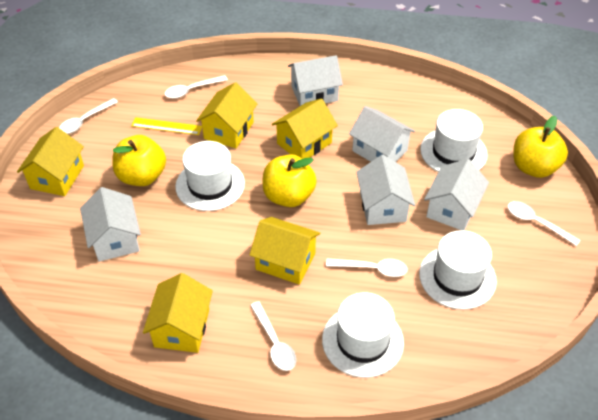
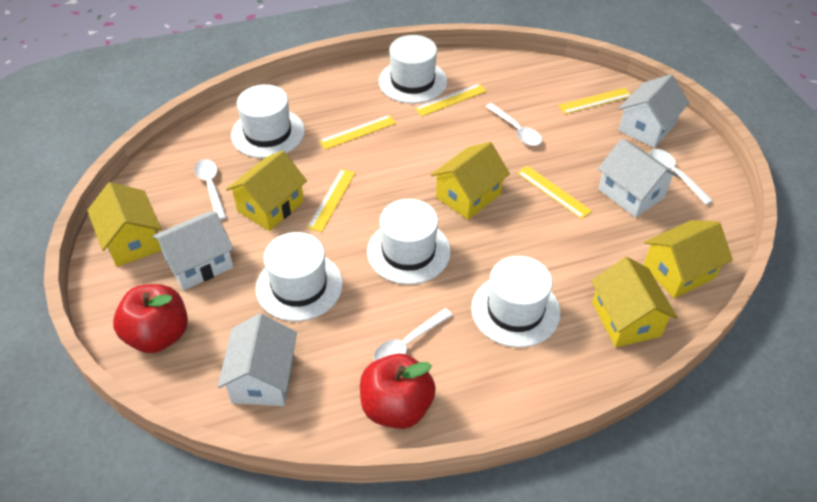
red apple: none = 0 -> [113,284,188,353] [360,354,436,429] = 2
white hat: [175,141,245,211] [322,293,404,378] [419,230,497,310] [420,109,487,172] = 4 -> [231,84,305,158] [256,232,343,321] [367,199,451,284] [379,35,447,104] [471,256,560,348] = 5
white house: [80,187,141,262] [288,55,343,106] [349,106,415,162] [356,155,415,225] [424,159,489,231] = 5 -> [152,211,234,290] [217,313,297,406] [598,138,678,218] [618,74,689,148] = 4
white spoon: [59,98,118,134] [165,75,228,99] [250,301,296,371] [326,259,408,277] [508,201,581,246] = 5 -> [194,159,227,220] [374,308,452,361] [485,103,542,146] [649,149,713,205] = 4
yellow apple: [112,135,166,186] [262,154,317,207] [513,116,568,178] = 3 -> none = 0
yellow ruler: [131,117,202,135] = 1 -> [307,169,355,232] [319,115,396,150] [415,84,487,116] [517,166,592,219] [558,88,631,114] = 5

